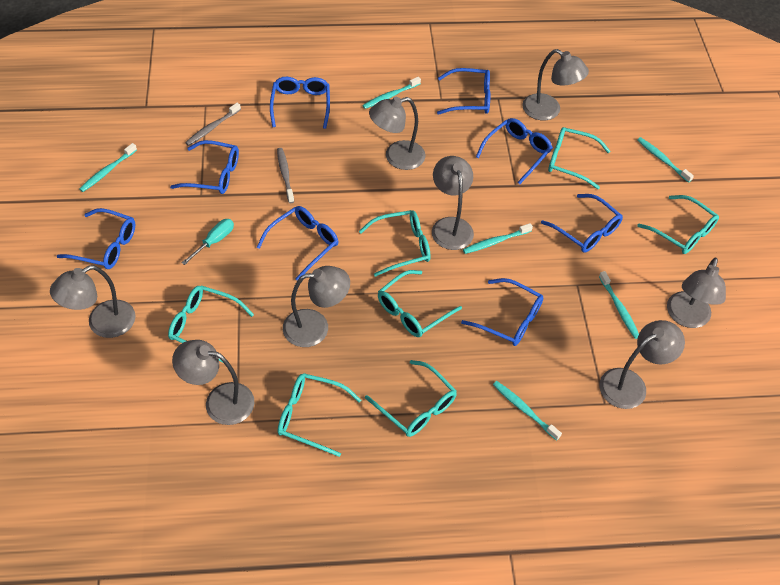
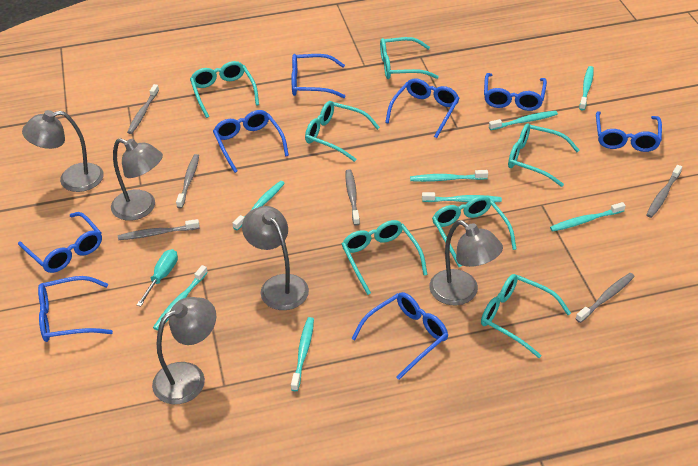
grey lamp: [50,265,136,338] [172,340,254,425] [283,266,350,347] [369,97,425,170] [432,156,474,250] [522,49,589,120] [600,320,685,409] [667,258,726,328] = 8 -> [22,110,104,192] [111,138,163,221] [152,297,216,404] [242,206,309,310] [429,220,503,305] = 5
grey toothbrush: [185,103,241,146] [277,148,294,203] = 2 -> [118,219,200,240] [127,84,159,134] [176,154,199,208] [346,169,360,226] [576,273,635,323] [646,165,682,218] = 6
turquoise toothbrush: [79,143,137,192] [362,77,421,109] [463,223,533,254] [493,381,562,441] [599,271,639,339] [637,137,694,183] = 6 -> [153,265,208,330] [232,181,285,231] [291,317,314,391] [410,170,488,182] [422,192,502,202] [489,111,558,130] [550,202,626,232] [579,66,594,111] = 8

